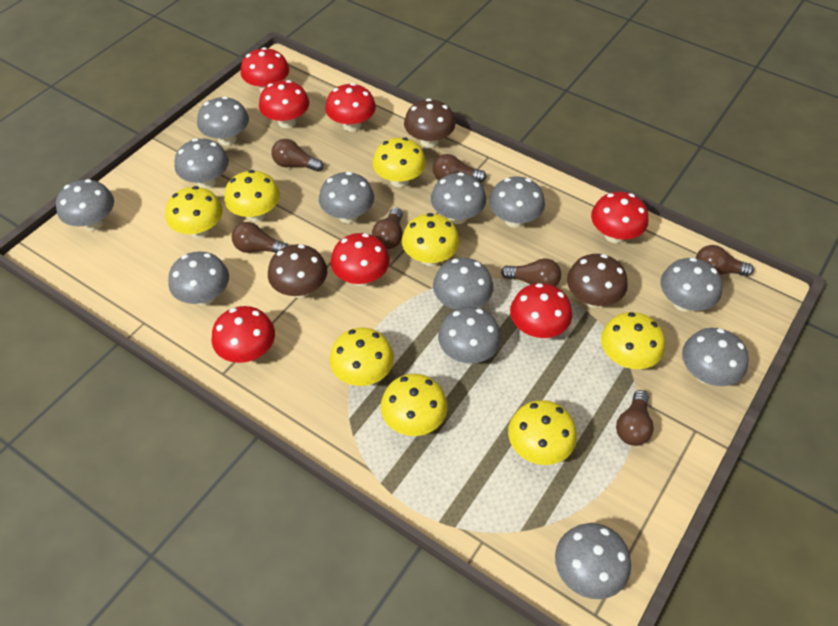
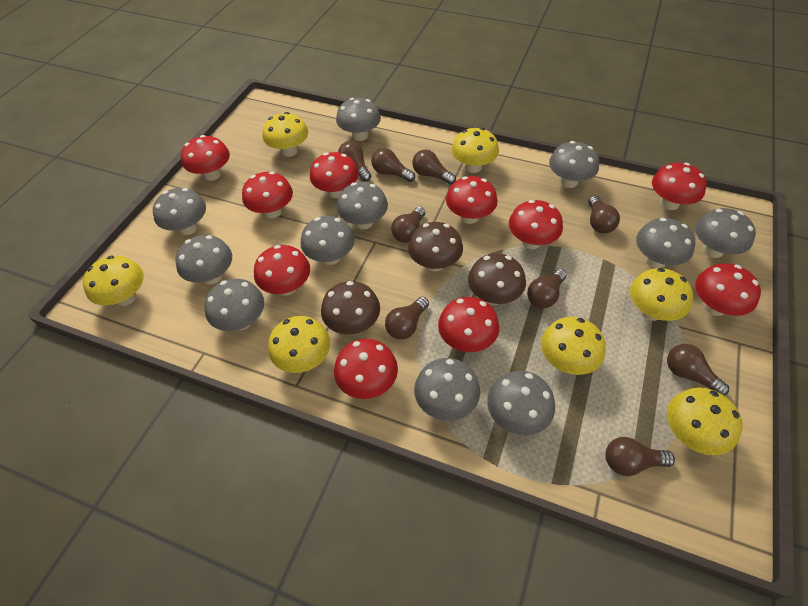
brown light bulb: [232,222,289,253] [272,139,324,172] [372,207,403,249] [433,154,487,182] [501,258,561,287] [616,390,654,446] [696,245,754,276] = 7 -> [338,141,371,182] [371,148,415,182] [385,297,429,339] [391,207,425,243] [412,149,456,185] [527,269,566,308] [588,196,620,233] [605,437,675,476] [667,344,729,396] = 9
grey mushroom: [56,179,114,231] [168,252,229,305] [175,138,229,189] [197,96,249,146] [319,172,374,223] [431,172,486,224] [433,258,493,310] [438,307,501,364] [489,177,545,228] [555,523,631,599] [661,258,723,312] [682,328,749,386] = 12 -> [153,188,206,235] [175,235,232,285] [204,279,264,331] [300,216,355,265] [336,98,381,141] [337,182,388,229] [414,358,480,421] [487,371,555,436] [549,141,599,188] [636,218,695,268] [695,208,756,258] = 11
red mushroom: [211,306,275,363] [241,47,289,92] [259,80,309,128] [325,83,376,132] [331,233,390,286] [510,283,572,338] [591,192,648,243] = 7 -> [181,135,230,181] [242,171,293,218] [254,245,310,295] [310,152,359,198] [334,339,398,399] [438,297,499,352] [446,176,498,224] [509,200,563,249] [652,163,707,210] [695,263,761,316] = 10
yellow mushroom: [166,186,223,238] [224,170,280,222] [330,327,394,386] [373,137,426,187] [381,374,448,436] [402,213,460,266] [508,400,577,465] [601,312,665,369] = 8 -> [83,255,144,306] [262,112,308,157] [268,316,330,373] [451,128,499,173] [541,317,606,375] [630,268,693,321] [667,388,743,455] = 7

